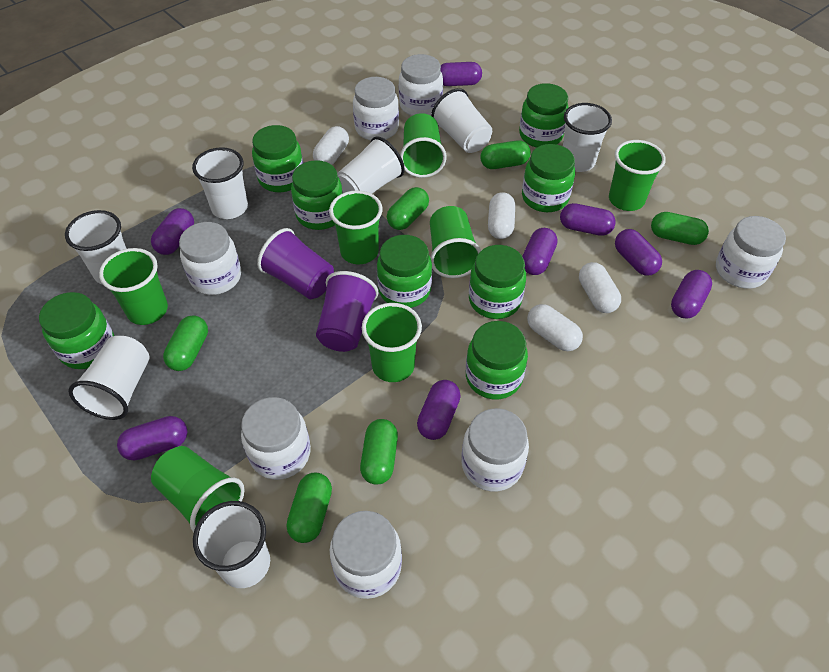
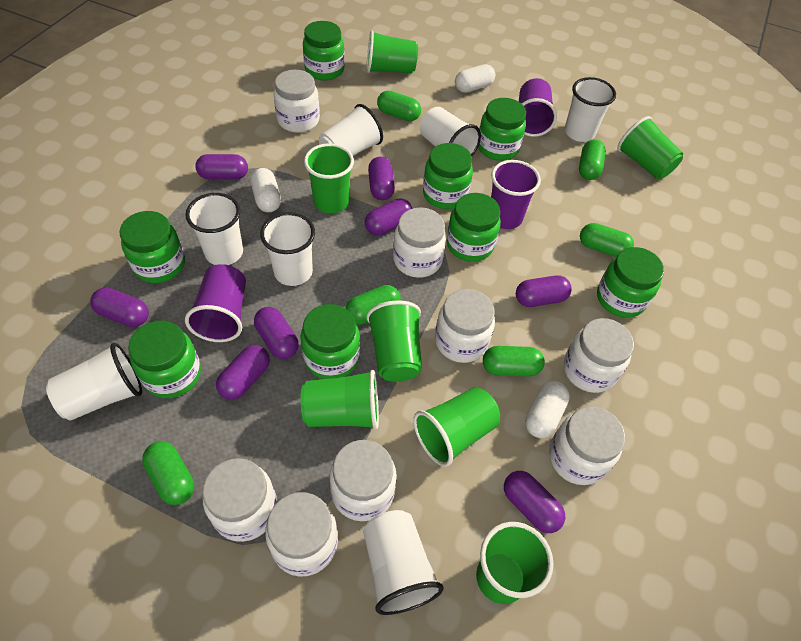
purple cup: [257,228,334,299] [316,271,379,352] = 2 -> [185,264,246,342] [491,160,541,229] [519,78,557,137] = 3
white capsule: [313,126,349,165] [488,192,515,239] [527,304,583,351] [579,262,621,313] = 4 -> [251,168,281,212] [455,64,495,93] [525,381,570,438] = 3
white jar: [179,222,241,295] [241,397,311,480] [330,511,402,599] [353,77,399,140] [399,54,443,116] [461,408,529,491] [716,216,786,289] = 7 -> [203,458,277,542] [265,492,338,577] [274,70,320,133] [329,440,397,521] [393,207,446,278] [435,289,495,363] [549,407,625,485] [564,318,634,393] = 8

